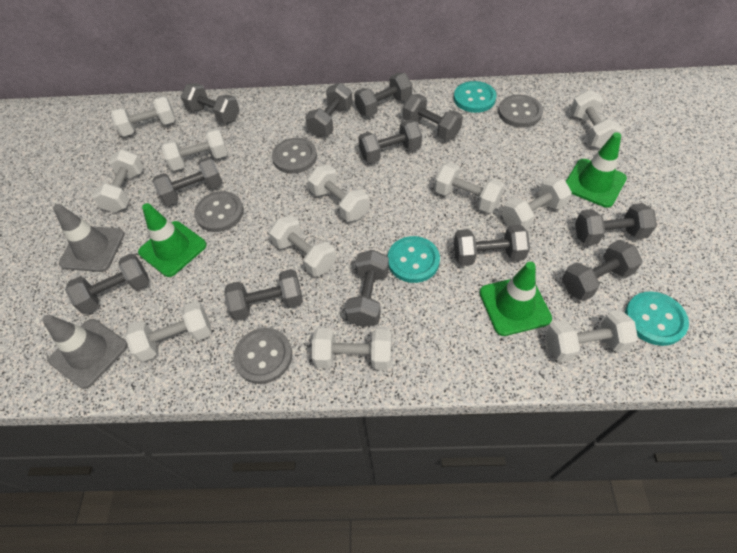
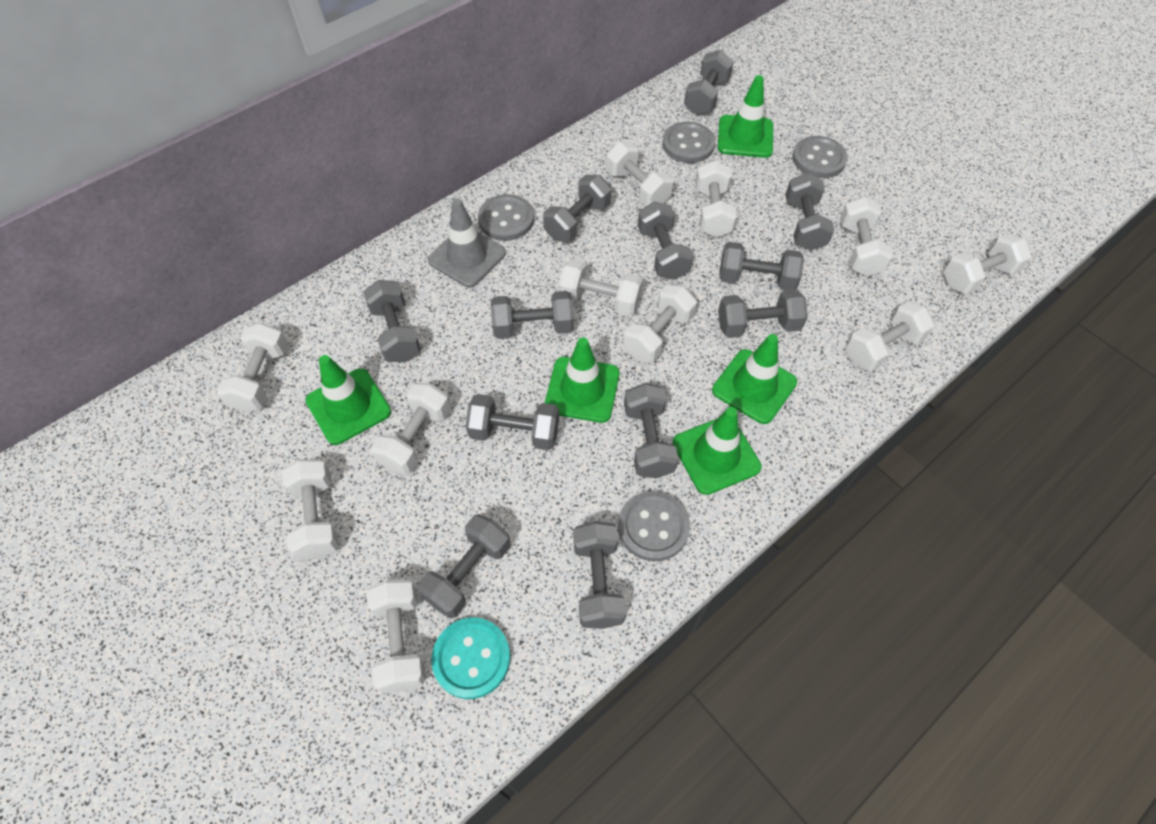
green traffic cone: [138,203,207,277] [479,262,552,336] [566,132,627,208] = 3 -> [305,355,391,445] [545,337,620,423] [673,407,762,495] [712,334,797,424] [718,75,773,158] = 5
grey traffic cone: [42,315,128,389] [53,204,125,272] = 2 -> [428,198,506,287] = 1
turquoise button: [388,236,440,283] [454,81,497,113] [625,292,689,346] = 3 -> [431,618,510,699] = 1

